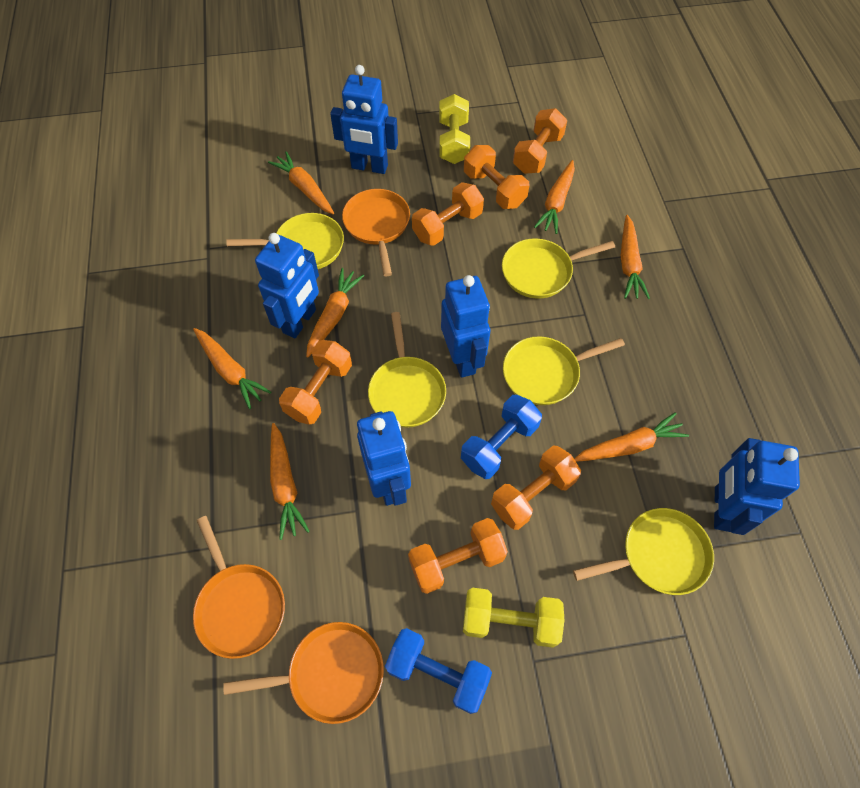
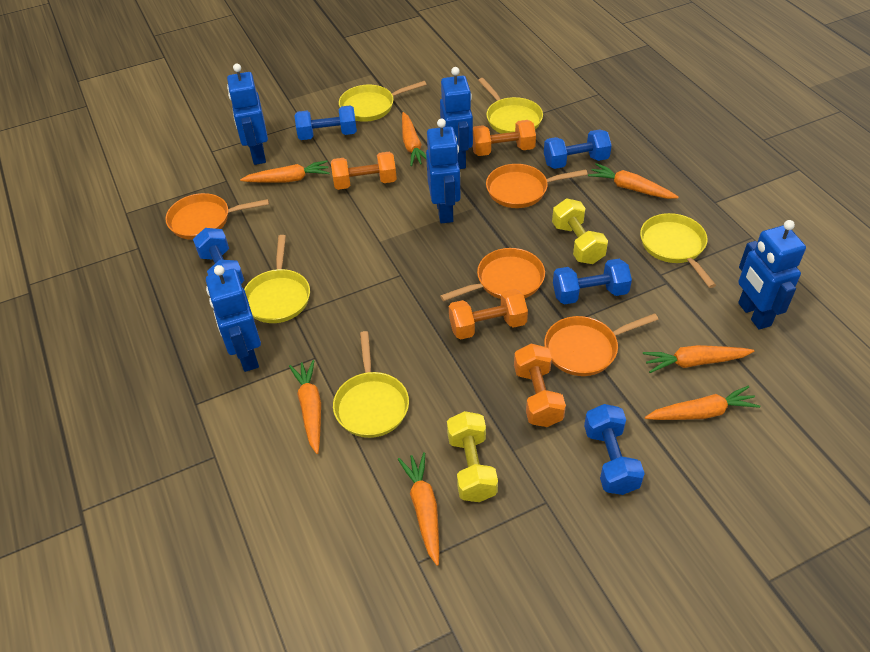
blue dumbbell: [385,628,492,714] [461,395,542,479] = 2 -> [193,228,244,284] [294,105,357,140] [544,129,612,169] [553,259,632,305] [584,404,645,495] = 5
orange dumbbell: [279,340,352,425] [408,518,508,594] [412,182,484,246] [464,145,529,209] [491,446,581,530] [513,108,567,174] = 6 -> [331,152,397,190] [449,289,528,340] [473,120,536,156] [514,344,566,427] = 4
orange pan: [193,516,285,659] [223,622,384,724] [342,189,410,276] = 3 -> [165,193,269,240] [440,248,545,301] [486,164,588,208] [544,313,659,376] = 4

